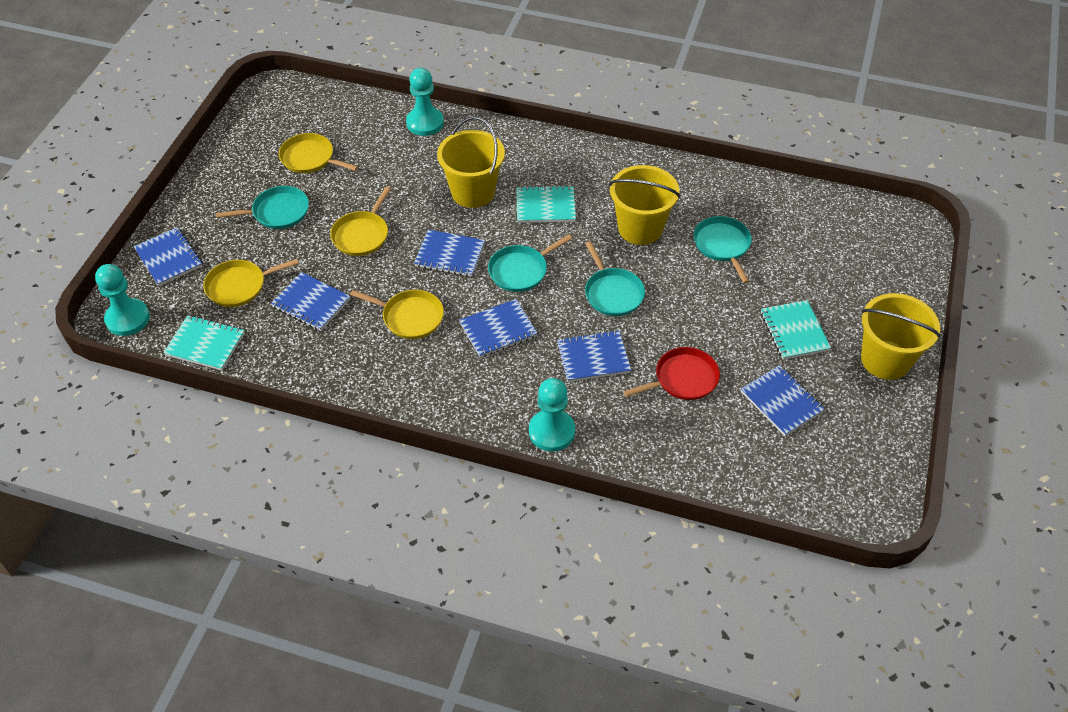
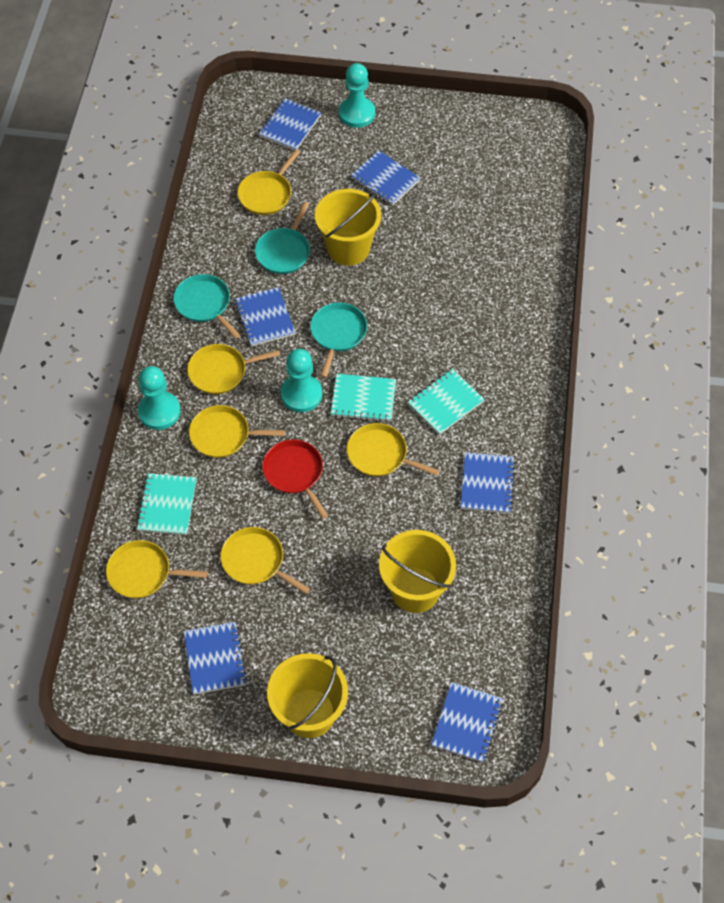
turquoise pan: [216,186,309,229] [488,235,572,292] [585,241,645,316] [694,216,752,284] = 4 -> [173,274,240,338] [255,202,310,274] [310,303,367,378] = 3
yellow pan: [203,259,299,307] [279,133,358,173] [330,186,391,256] [350,290,444,339] = 4 -> [106,540,207,598] [187,344,280,394] [189,405,285,458] [220,527,310,594] [238,150,300,215] [347,423,440,476] = 6

